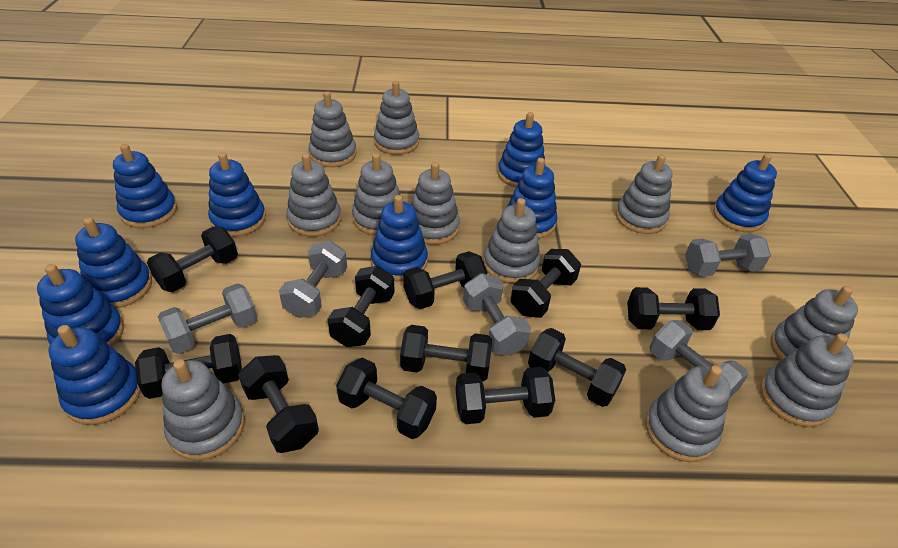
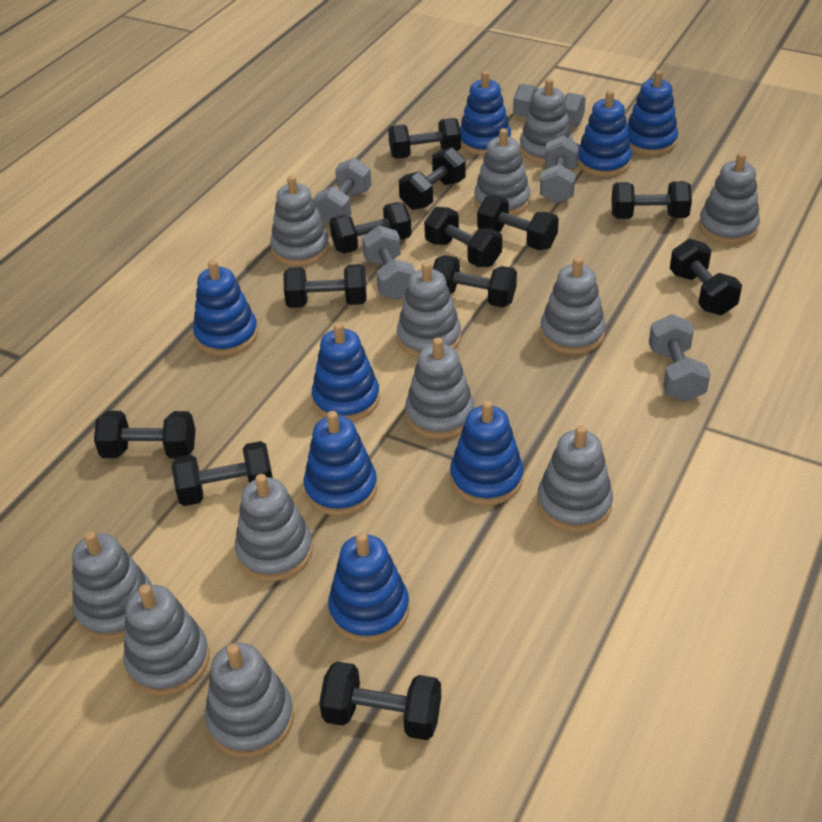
black dumbbell: [135,334,242,399] [147,226,238,292] [238,355,319,453] [327,266,395,347] [336,357,437,439] [400,325,492,382] [403,251,488,309] [456,367,555,424] [510,249,581,318] [528,328,626,407] [627,287,720,330] = 11 -> [94,411,195,459] [172,441,273,506] [283,264,367,308] [319,661,441,740] [330,202,412,254] [388,118,461,159] [399,148,466,210] [424,207,502,267] [432,255,517,308] [477,196,559,250] [611,181,692,219] [670,239,742,315] = 12
blue stacking toy: [37,264,124,347] [48,325,141,425] [75,217,152,308] [113,144,177,228] [208,152,266,237] [371,195,428,281] [498,112,546,187] [507,158,557,239] [713,154,777,232] = 9 -> [193,260,258,356] [303,411,377,516] [312,322,380,422] [328,532,409,643] [450,400,523,505] [460,71,511,155] [578,90,632,177] [626,70,678,155] = 8
grey stacking toy: [162,359,245,461] [286,153,341,237] [309,91,357,167] [352,153,400,235] [374,81,419,155] [411,162,460,245] [483,198,540,284] [616,154,673,234] [645,365,731,462] [760,333,854,427] [771,286,858,360] = 11 -> [72,531,152,640] [123,584,209,696] [205,643,294,758] [235,474,313,581] [270,175,329,266] [397,262,461,357] [405,337,474,439] [474,128,530,216] [520,79,573,164] [537,425,613,532] [540,257,606,354] [699,153,760,244] = 12

